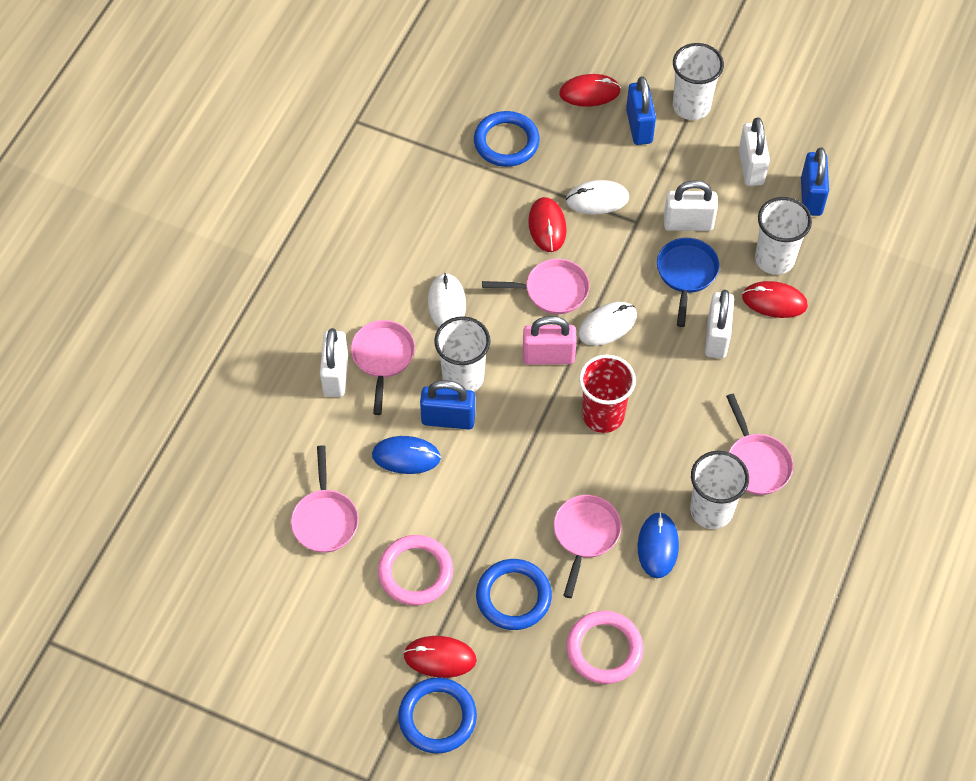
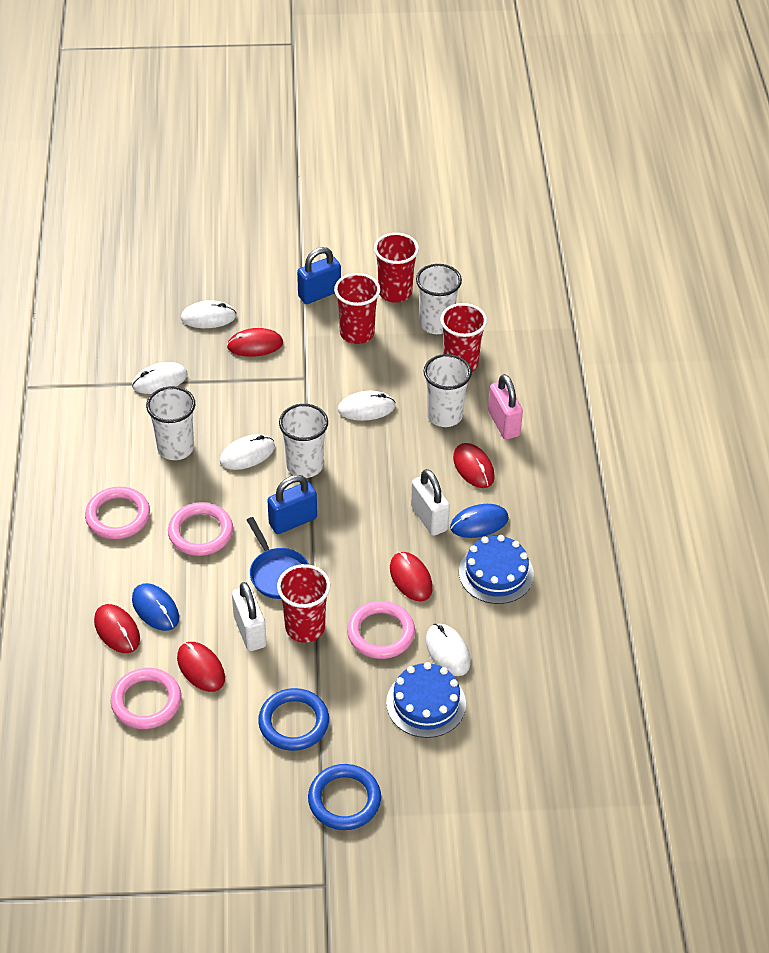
blue cake: none = 0 -> [386,662,466,738] [459,535,534,604] = 2
blue padlock: [420,380,475,430] [626,76,656,145] [801,147,829,216] = 3 -> [267,475,317,534] [297,247,341,304] = 2
blue ring: [398,678,477,754] [474,111,540,167] [476,559,552,630] = 3 -> [258,688,329,751] [308,764,381,830] = 2
pink pan: [291,445,359,553] [351,320,415,415] [482,259,590,314] [554,495,621,598] [726,394,793,495] = 5 -> none = 0
pink ring: [378,535,453,605] [566,611,643,684] = 2 -> [85,487,150,539] [111,668,181,729] [168,502,233,556] [347,601,415,659] = 4
red cup: [579,355,636,433] = 1 -> [277,564,330,643] [334,273,380,344] [374,233,419,303] [440,303,487,372] = 4
red mouse: [403,636,477,678] [528,197,567,252] [559,74,621,107] [742,281,808,318] = 4 -> [94,604,140,653] [177,642,225,692] [227,328,283,357] [390,552,433,602] [453,443,495,488] = 5
white mouse: [428,273,466,328] [566,180,629,214] [579,302,637,346] = 3 -> [132,362,188,394] [181,300,236,328] [220,434,275,470] [338,391,396,421] [426,624,471,676] = 5
white padlock: [320,328,348,397] [664,180,718,231] [705,290,734,359] [739,117,770,186] = 4 -> [232,582,267,651] [411,469,450,536] = 2

